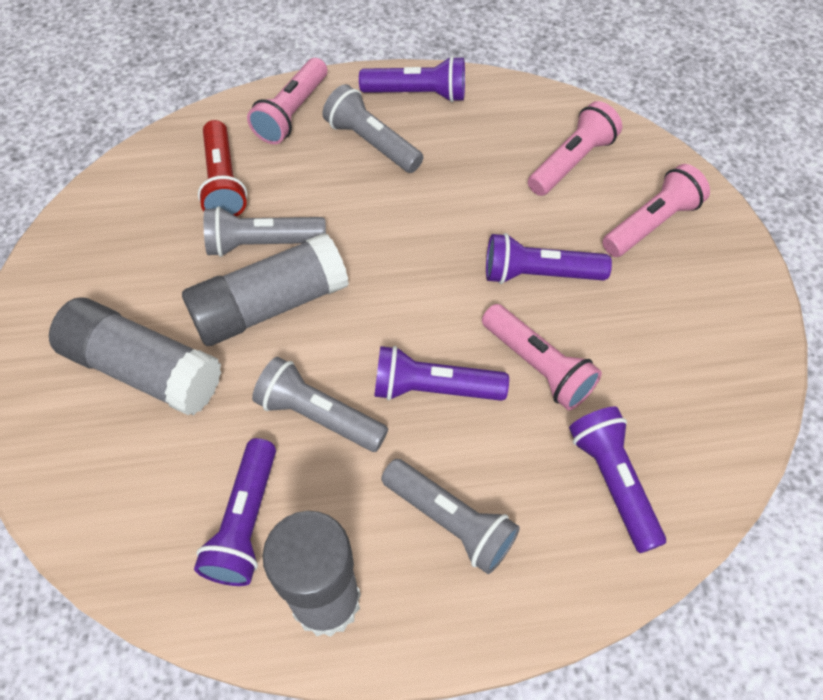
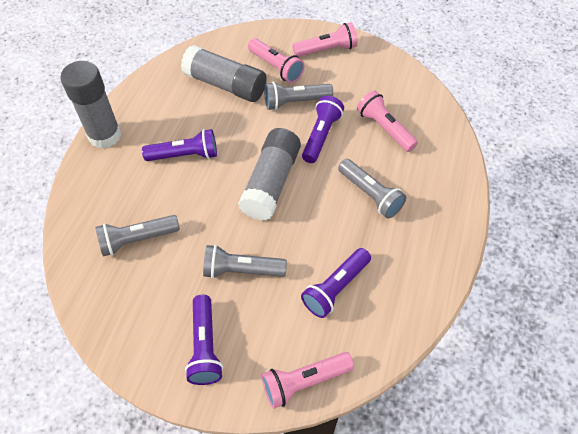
purple flashlight: [194,438,276,586] [359,56,465,102] [374,346,509,401] [486,233,612,284] [569,407,666,553] = 5 -> [142,129,217,161] [185,295,223,385] [301,248,371,318] [302,96,344,163] = 4
red flashlight: [198,120,247,217] = 1 -> none = 0

